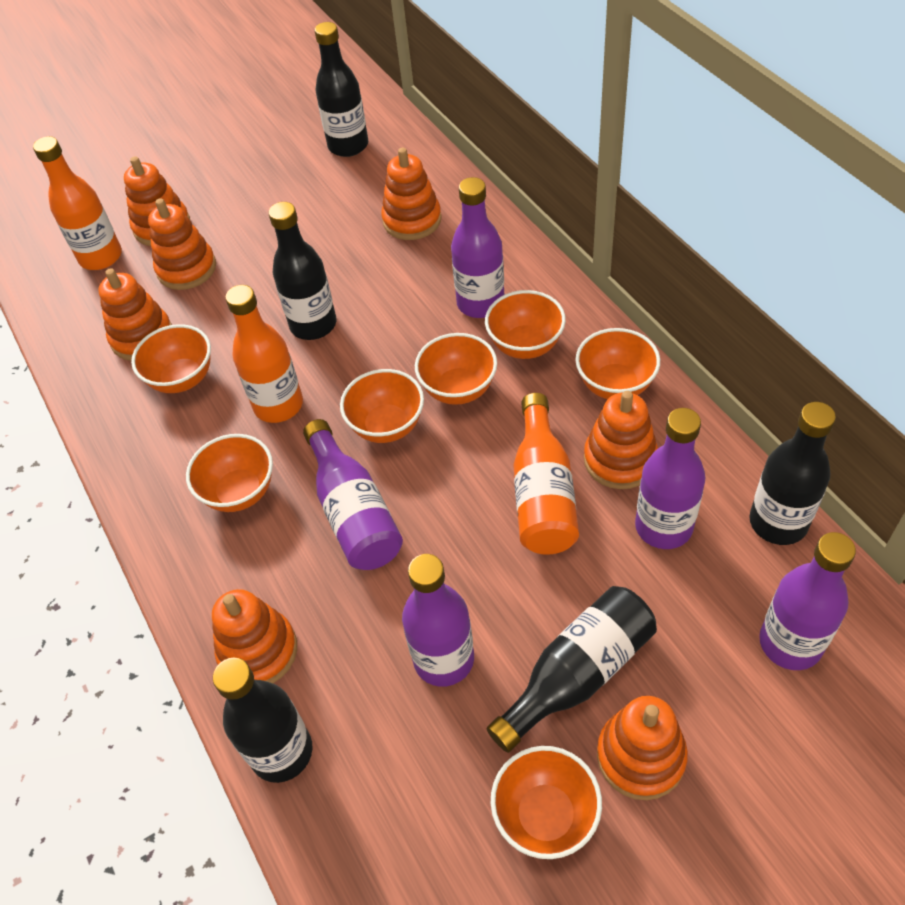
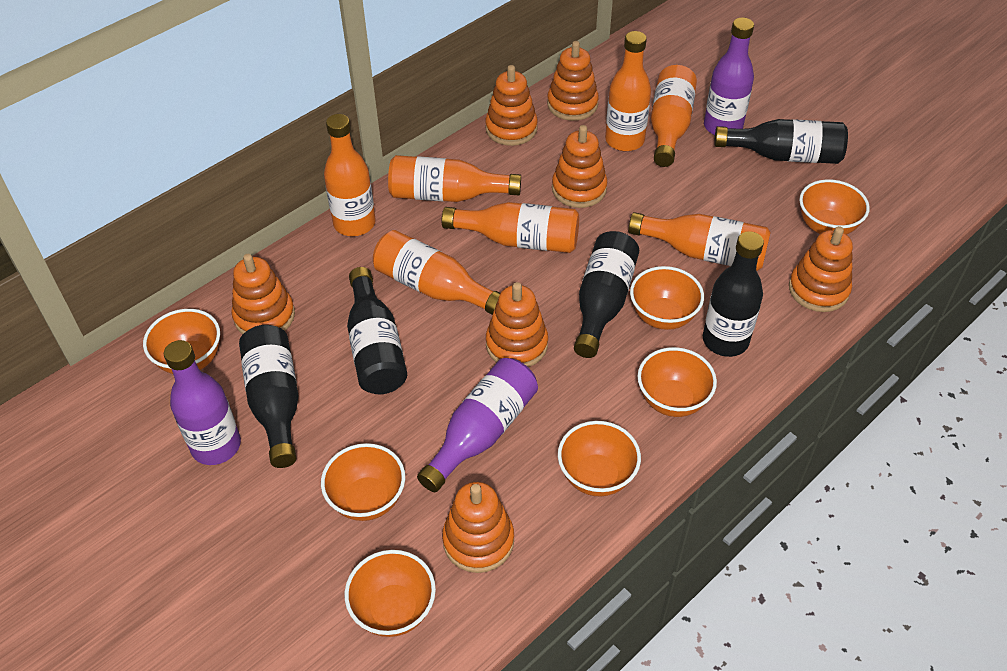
orange bottle: [33,136,122,270] [225,285,303,423] [514,393,579,555] = 3 -> [324,114,376,236] [373,230,500,315] [388,155,521,202] [442,202,579,253] [605,31,651,151] [628,212,771,271] [651,65,697,167] = 7
purple bottle: [303,419,403,570] [402,554,474,687] [451,177,504,318] [635,408,706,549] [759,532,856,670] = 5 -> [164,340,241,465] [417,358,538,492] [704,17,754,135] = 3

